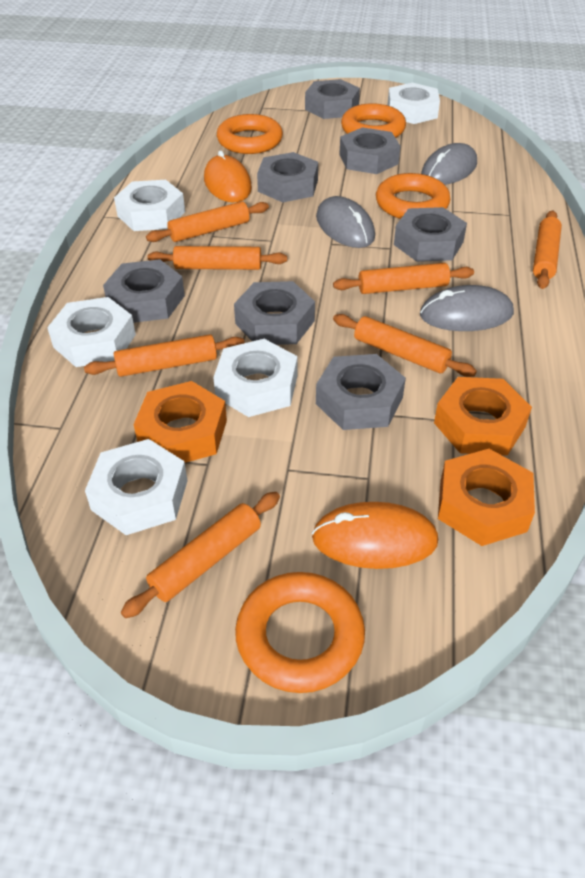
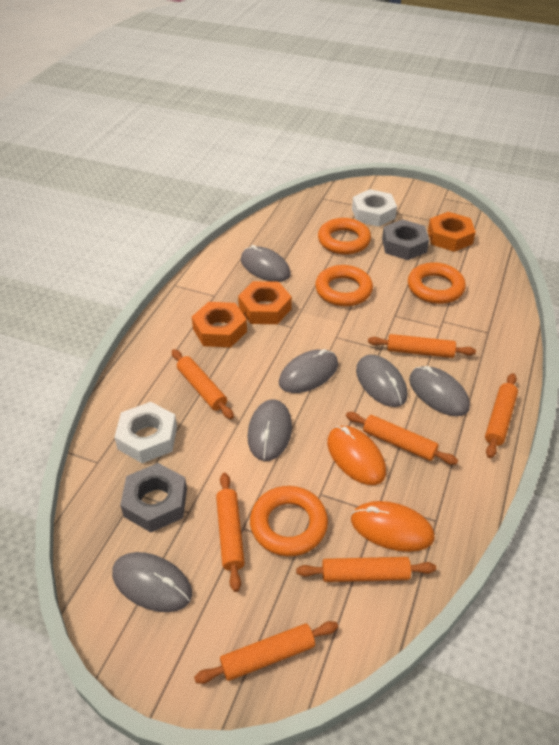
grey mouse: [316,196,375,248] [420,285,514,331] [421,143,477,185] = 3 -> [112,552,192,612] [241,245,291,282] [247,399,292,461] [279,349,338,393] [356,355,407,407] [409,366,470,416] = 6
grey nut: [103,259,185,323] [234,281,315,345] [257,152,318,202] [305,79,360,119] [316,354,406,430] [339,127,400,174] [394,207,467,262] = 7 -> [120,463,187,532] [382,219,429,260] = 2
white nut: [47,297,136,367] [85,439,187,535] [114,180,185,231] [213,339,298,417] [387,83,440,124] = 5 -> [114,402,177,463] [352,189,397,227] = 2

